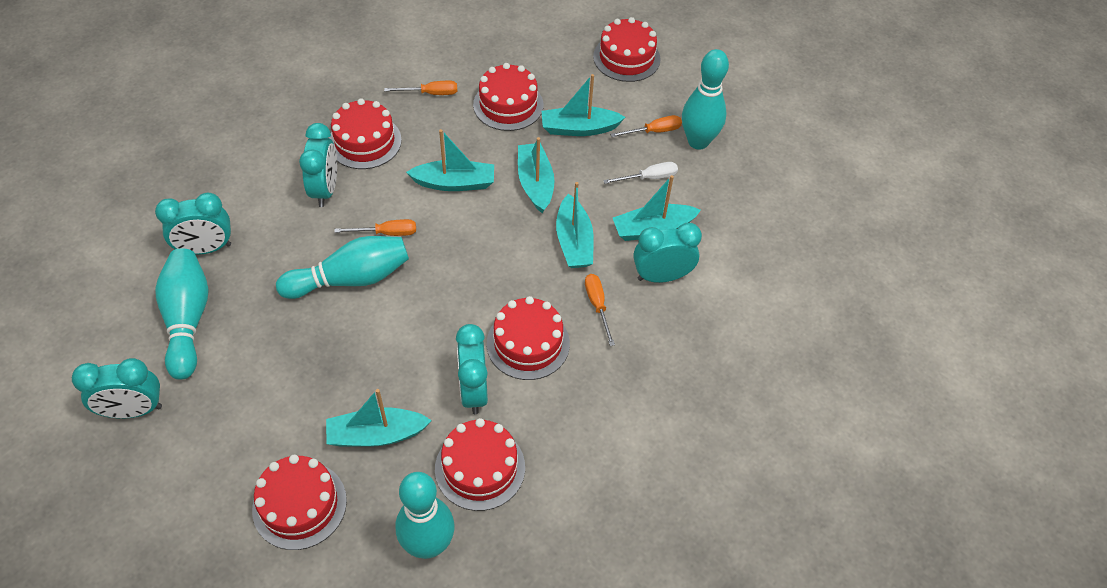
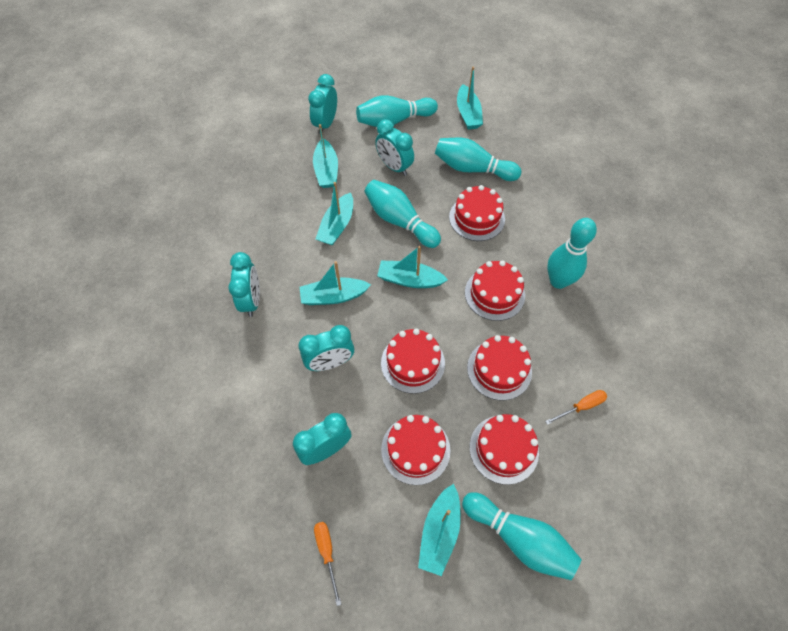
orange screwdriver: [334,219,416,236] [384,81,457,95] [585,274,615,346] [610,115,682,137] = 4 -> [314,522,341,606] [545,390,607,425] = 2
turquoise bowling pin: [155,248,208,380] [276,236,409,299] [396,472,455,559] [682,49,729,150] = 4 -> [356,95,438,127] [365,180,441,248] [435,138,521,181] [462,492,582,580] [547,218,597,289] = 5
white screwdriver: [603,162,678,184] = 1 -> none = 0

